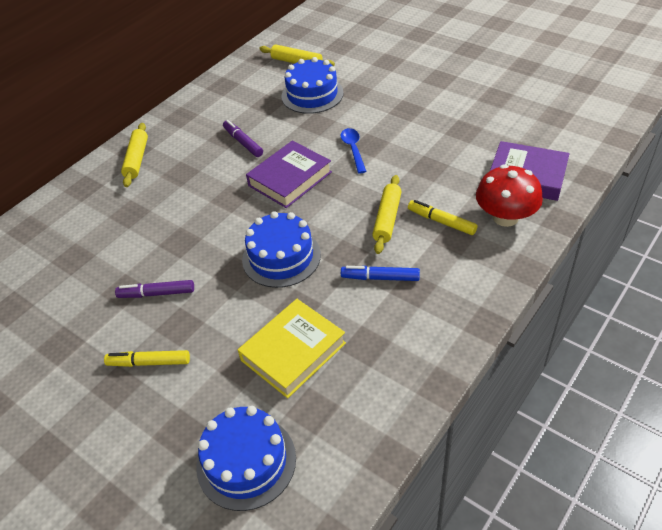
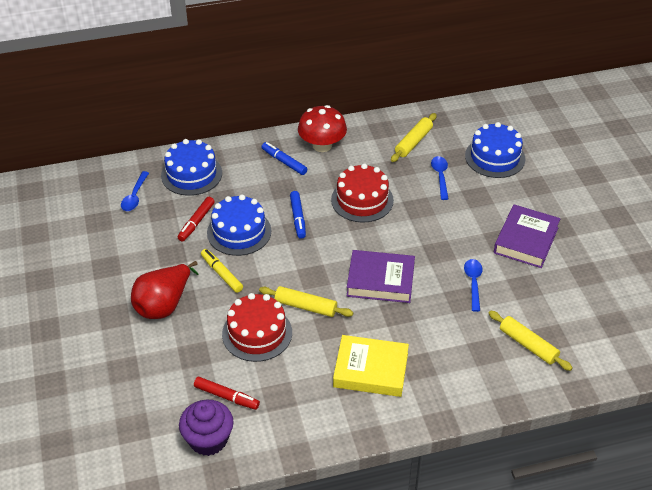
blue marker: [341,266,420,281] = 1 -> [262,142,307,175] [290,191,306,239] = 2
blue spoon: [340,128,366,174] = 1 -> [121,171,149,211] [431,156,449,200] [464,259,483,312] = 3
purple cupcake: none = 0 -> [179,400,234,456] = 1
purple marker: [115,280,194,298] [223,120,263,157] = 2 -> none = 0
red cake: none = 0 -> [222,293,292,362] [331,163,394,222] = 2
red marker: none = 0 -> [178,197,215,242] [194,377,260,410] = 2
red pear: none = 0 -> [131,261,199,319] = 1
yellow marker: [104,350,190,367] [408,200,477,235] = 2 -> [201,249,243,293] = 1

